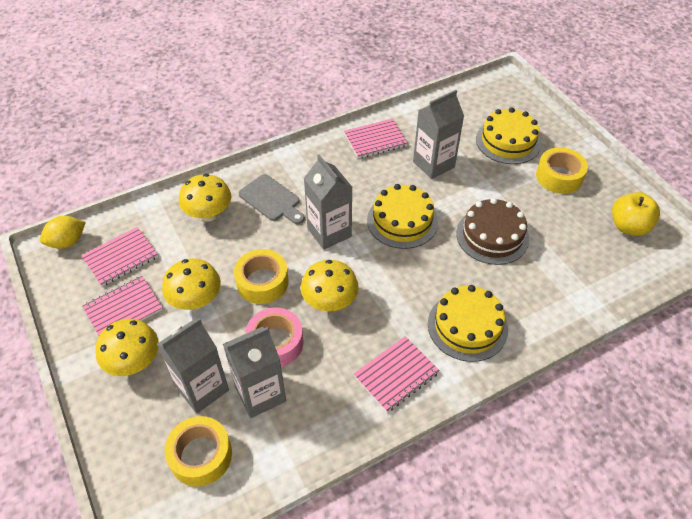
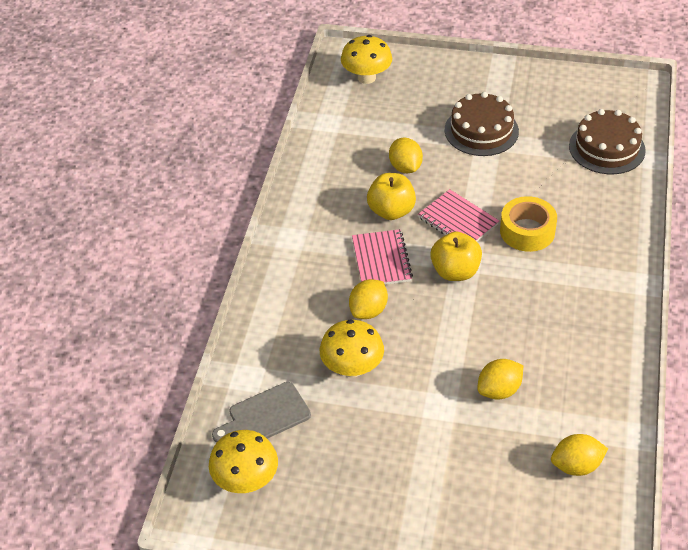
brown cake: [456,198,529,265] = 1 -> [445,92,519,156] [569,109,646,174] = 2
grey carton: [157,318,229,414] [223,327,286,418] [304,155,352,250] [413,90,464,179] = 4 -> none = 0
pink notebook: [81,227,158,287] [82,276,163,336] [344,119,408,159] [354,336,440,412] = 4 -> [352,229,413,285] [418,189,499,241] = 2
pink tape: [245,308,304,367] = 1 -> none = 0
yellow apple: [612,192,660,236] = 1 -> [367,173,416,220] [430,232,482,281] = 2
yellow cake: [367,184,438,249] [428,285,508,362] [476,107,541,164] = 3 -> none = 0
yellow lemon: [40,216,86,249] = 1 -> [349,279,388,319] [389,137,423,173] [477,359,523,400] [551,434,608,476] = 4
yellow mushroom: [95,319,159,376] [162,258,221,310] [179,174,231,222] [301,260,359,311] = 4 -> [209,430,278,493] [320,319,384,378] [341,35,392,84] = 3
yellow tape: [164,416,232,487] [234,249,289,304] [536,147,588,194] = 3 -> [500,196,557,252] = 1

